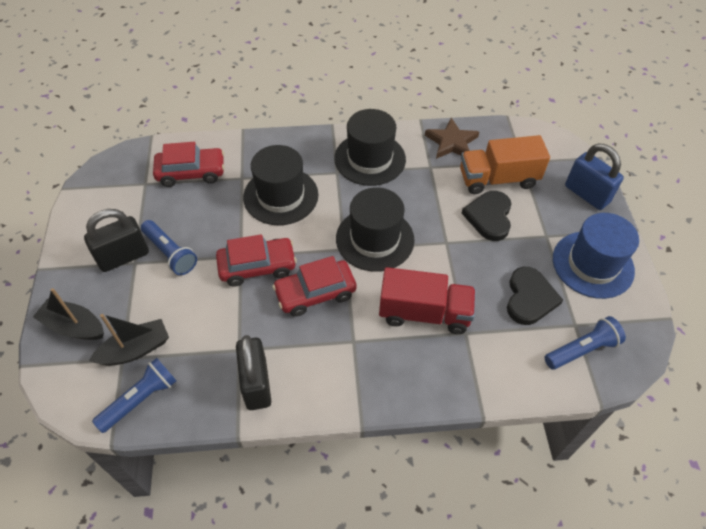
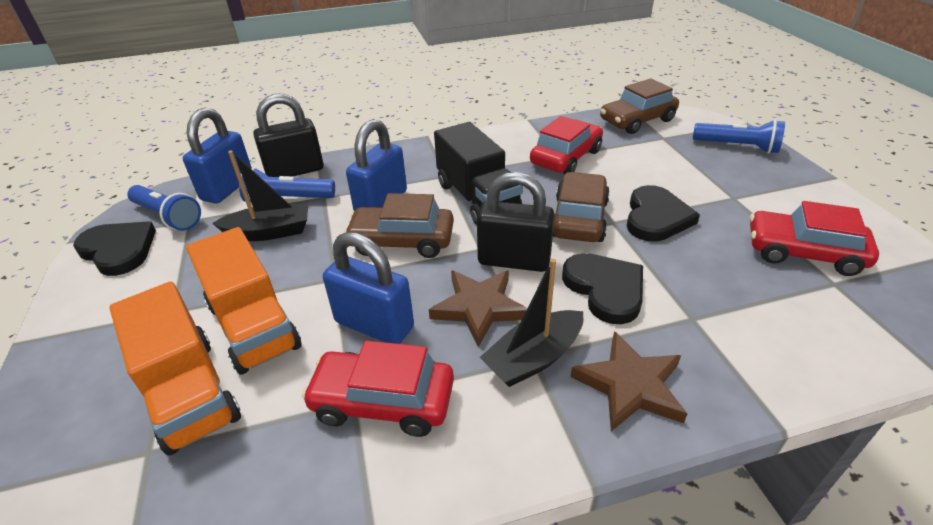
black hat: [243,145,318,226] [334,109,406,186] [336,187,415,272] = 3 -> none = 0
black heart: [461,191,511,241] [507,267,563,325] = 2 -> [73,221,156,276] [562,253,643,324] [627,185,700,242] = 3
black truck: none = 0 -> [434,122,523,225] = 1
blue hat: [553,213,639,299] = 1 -> none = 0
blue padlock: [565,144,624,210] = 1 -> [183,108,252,203] [323,232,414,344] [346,119,407,211] = 3
brown car: none = 0 -> [344,193,454,258] [553,172,610,242] [600,78,679,134] = 3
brown star: [425,117,479,159] = 1 -> [429,270,528,347] [570,331,687,431] = 2
orange truck: [460,135,550,194] = 1 -> [109,281,241,455] [186,227,301,375] = 2
red truck: [379,267,476,334] = 1 -> none = 0

